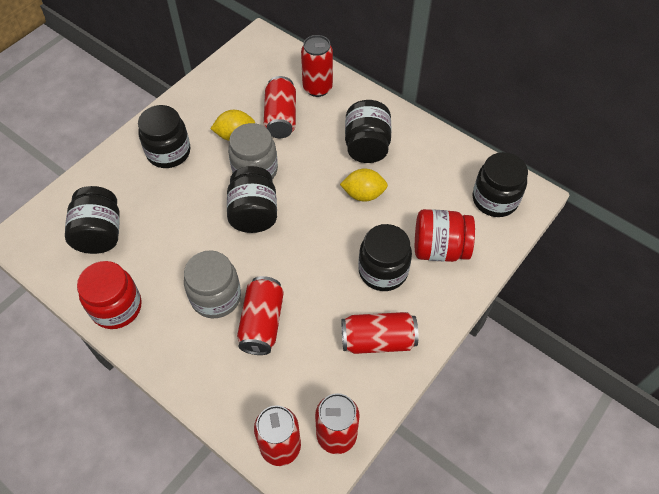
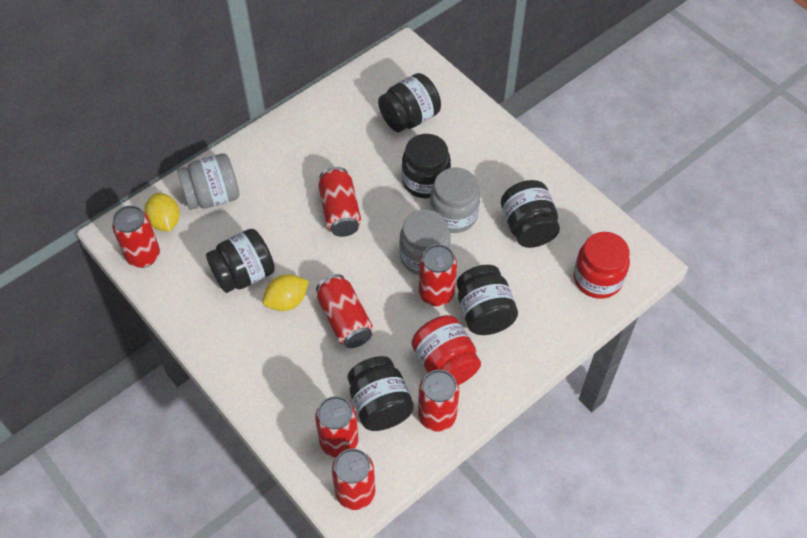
grey jar: [184,250,241,318] [228,123,278,179] = 2 -> [177,153,239,210] [399,209,451,275] [430,167,480,233] = 3
red can: [237,276,284,355] [254,405,301,466] [264,76,296,138] [301,35,333,97] [315,393,360,454] [341,312,418,354] = 6 -> [112,205,160,268] [315,396,358,458] [316,274,373,348] [318,167,361,237] [332,449,375,510] [418,370,459,432] [419,244,457,306] = 7

